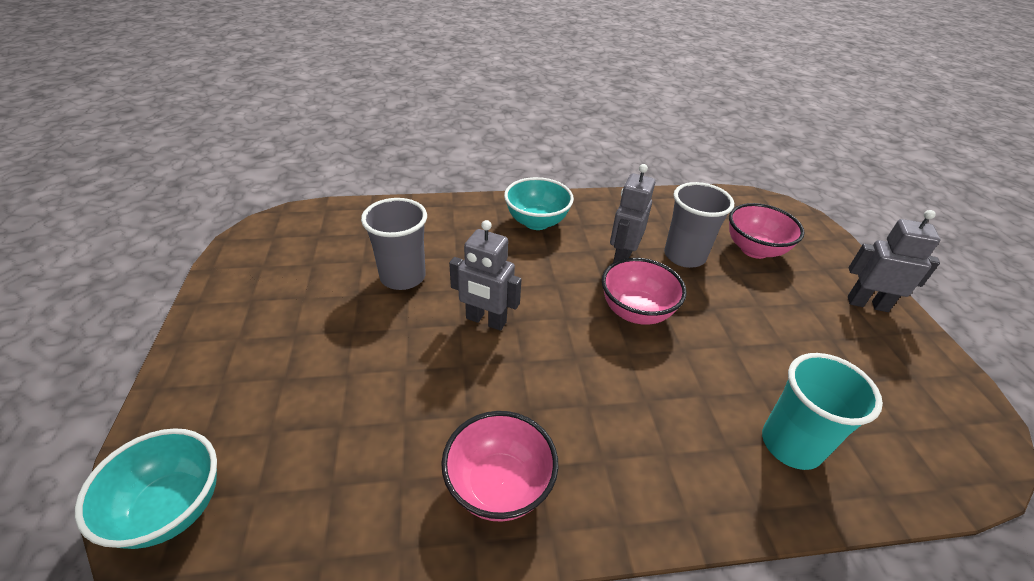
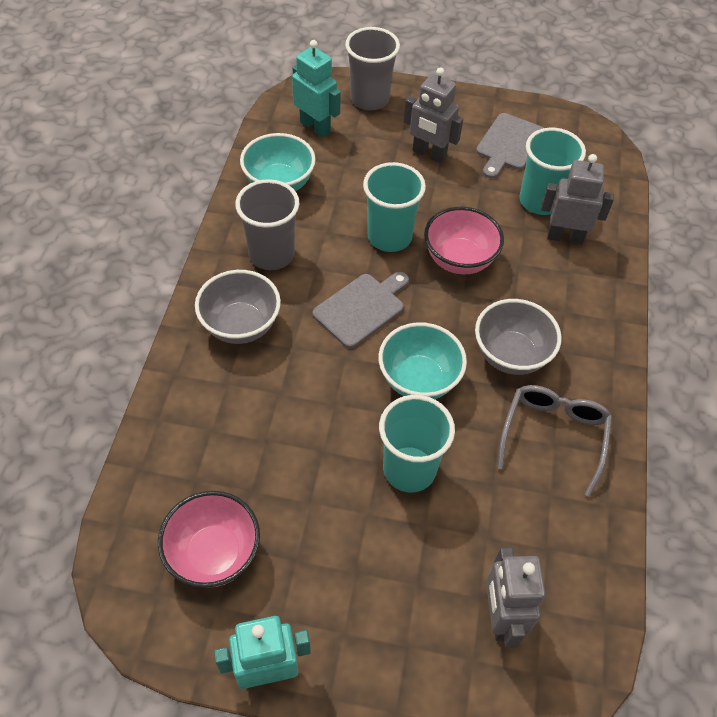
grey bowl: none = 0 -> [195,270,281,344] [475,299,562,375] = 2
grey cutting board: none = 0 -> [312,272,409,348] [476,113,543,179] = 2
grey glasses: none = 0 -> [497,385,612,497] = 1
pink bowl: [441,411,558,522] [602,258,687,325] [729,203,804,259] = 3 -> [158,491,260,588] [424,207,504,274] = 2
turquoise cup: [762,353,883,470] = 1 -> [363,162,426,252] [379,395,455,492] [519,128,586,215] = 3
turquoise robot: none = 0 -> [214,616,311,689] [292,40,341,138] = 2

